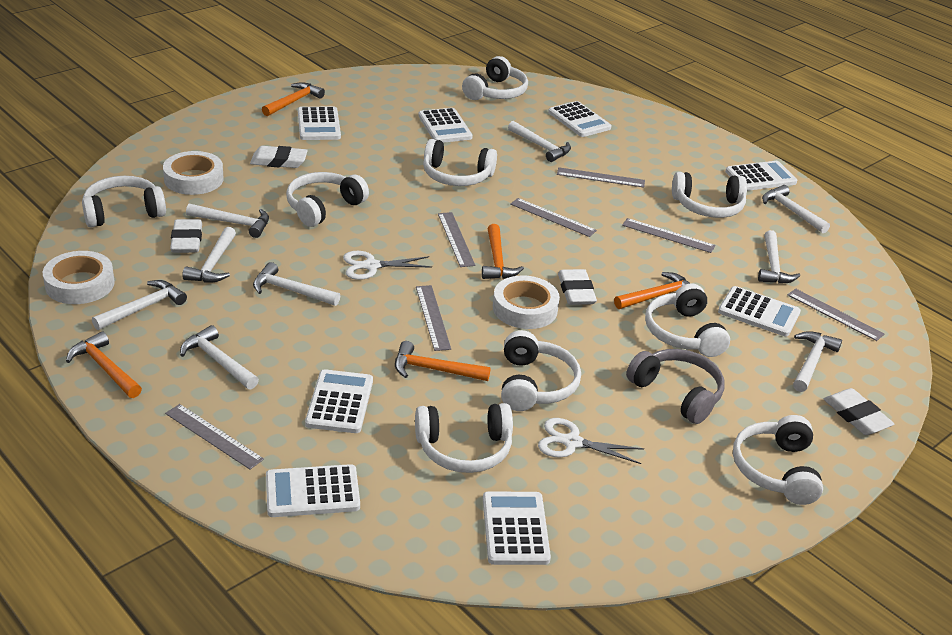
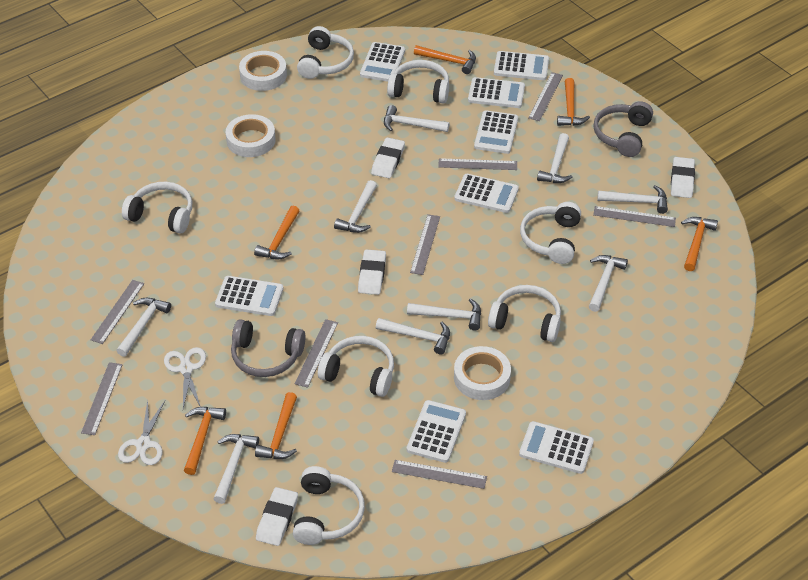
grey headphones: [626,349,725,424] = 1 -> [231,319,305,377] [593,101,653,157] = 2
grey ruler: [165,404,264,469] [416,285,451,351] [438,212,475,267] [510,198,597,237] [557,167,645,188] [622,218,715,253] [788,289,884,341] = 7 -> [81,362,123,435] [91,280,144,344] [295,319,338,388] [392,460,487,489] [410,214,440,275] [438,158,517,170] [529,72,563,121] [593,206,676,227] = 8
orange hammer: [66,331,142,398] [262,82,325,116] [395,341,491,381] [482,224,524,279] [614,272,690,309] = 5 -> [184,407,226,475] [254,206,300,259] [255,392,297,459] [414,45,476,74] [557,78,590,126] [681,217,718,271] = 6
white headphones: [82,176,166,227] [286,172,369,227] [415,403,513,473] [423,139,497,186] [462,56,528,100] [501,330,581,411] [645,283,730,357] [672,172,747,218] [733,415,823,505] = 9 -> [122,182,192,234] [293,466,365,545] [297,26,354,79] [318,336,394,397] [387,60,449,104] [488,285,561,342] [520,202,581,264] = 7

